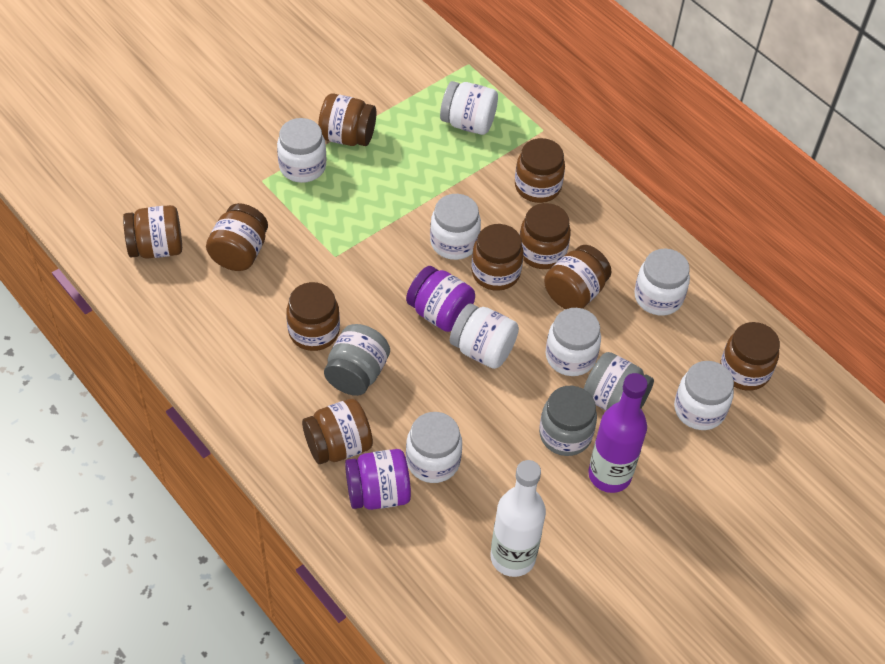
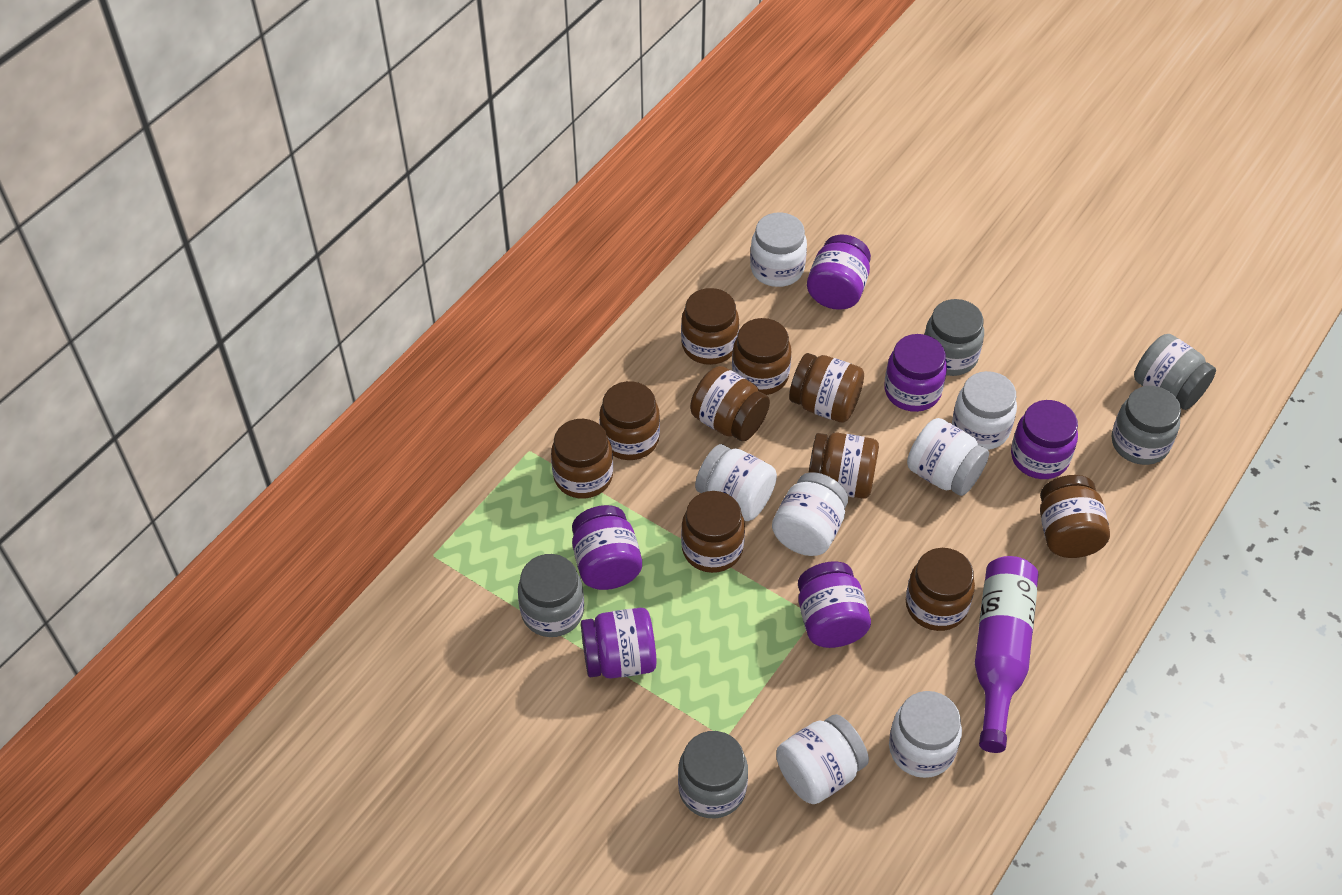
grey jar: [324,324,390,396] [539,386,597,456] [584,352,654,411] = 3 -> [518,554,584,637] [678,731,748,818] [924,299,984,376] [1112,386,1181,465] [1134,334,1216,410] = 5
purple jar: [345,449,411,510] [406,266,475,332] = 2 -> [572,505,642,590] [581,608,656,679] [798,561,871,648] [807,235,871,310] [884,334,947,412] [1011,400,1078,479] = 6
white bottle: [490,460,546,577] = 1 -> none = 0
white jar: [277,118,327,183] [406,412,462,483] [430,194,481,260] [440,81,498,135] [450,303,519,369] [546,308,601,376] [634,248,690,315] [674,361,734,430] = 8 -> [695,444,777,521] [750,212,807,287] [772,472,848,556] [776,714,869,804] [889,691,962,778] [907,418,989,496] [952,371,1017,450] = 7

